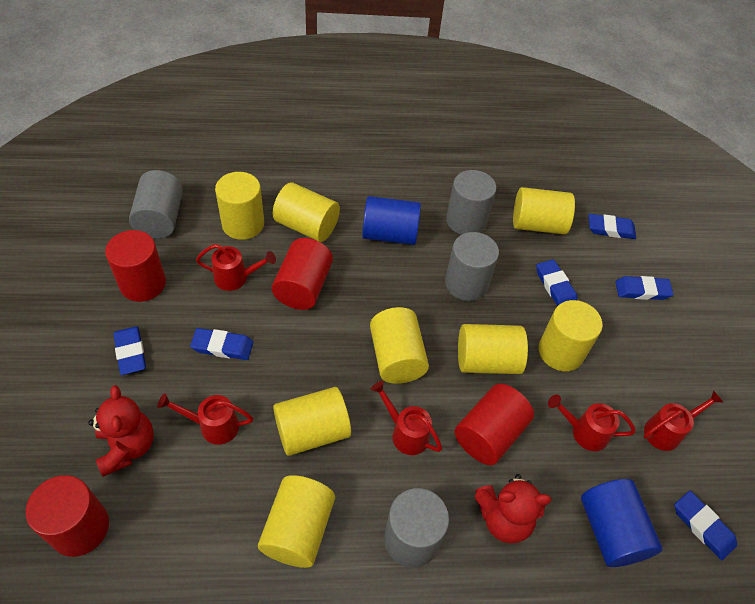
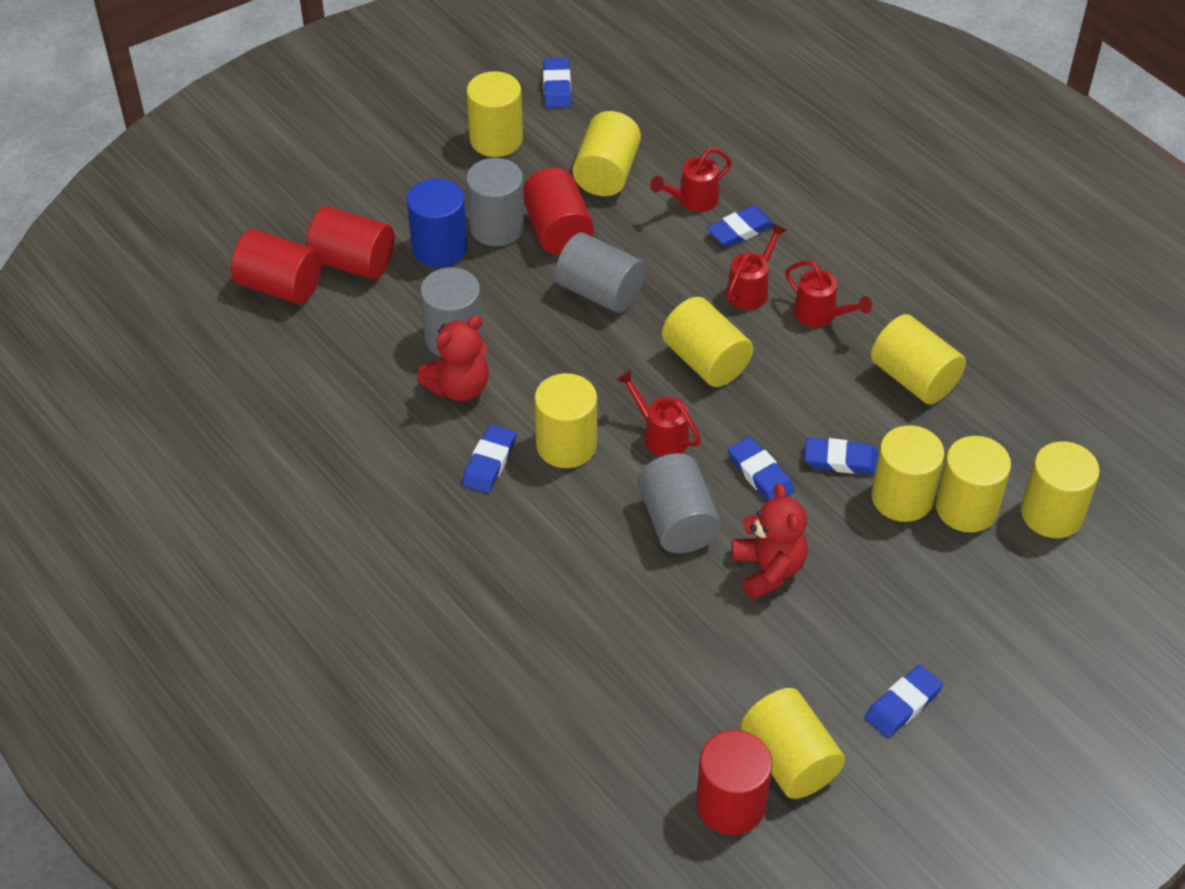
blue cylinder: [362,196,421,245] [581,479,663,567] = 2 -> [407,178,468,267] = 1
red watering can: [157,393,253,445] [196,244,276,291] [371,381,442,455] [548,395,636,451] [644,390,723,451] = 5 -> [616,370,701,457] [650,148,732,212] [726,223,787,310] [785,260,872,327] = 4
yellow cylinder: [215,172,264,240] [258,475,335,568] [273,182,340,242] [273,387,351,456] [370,307,429,384] [458,324,528,374] [513,187,575,234] [539,300,603,371] = 8 -> [467,71,523,157] [534,373,597,468] [573,111,641,196] [662,297,753,387] [741,688,845,799] [871,314,966,404] [871,425,945,522] [936,436,1011,532] [1021,441,1100,538] = 9

